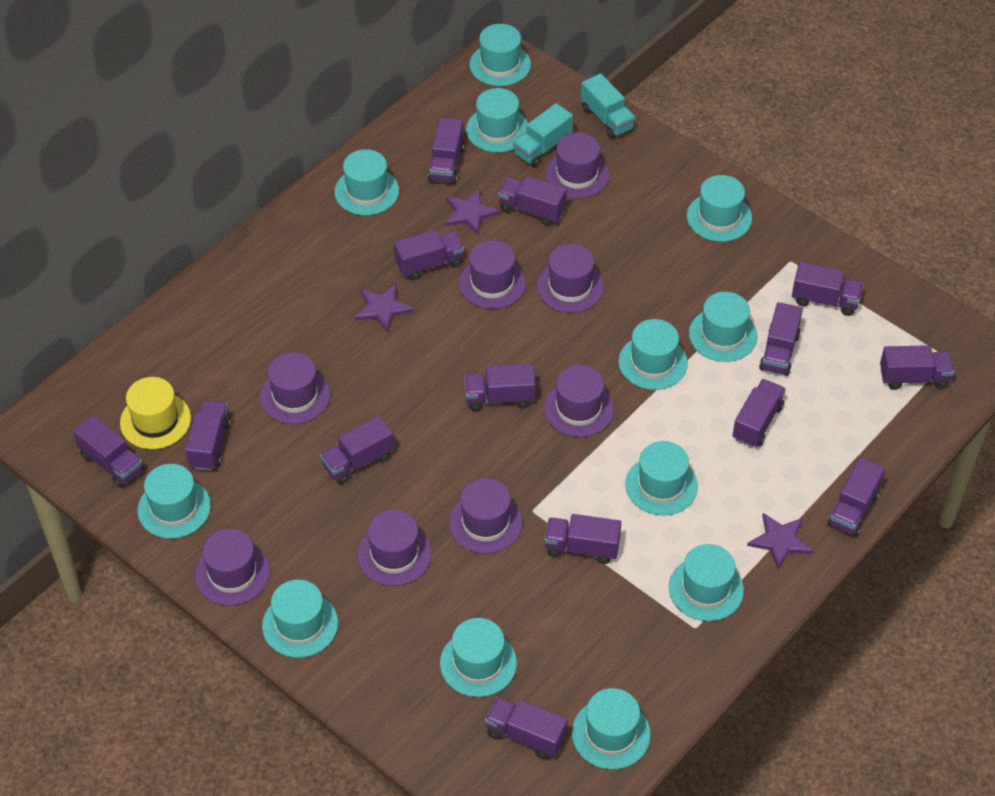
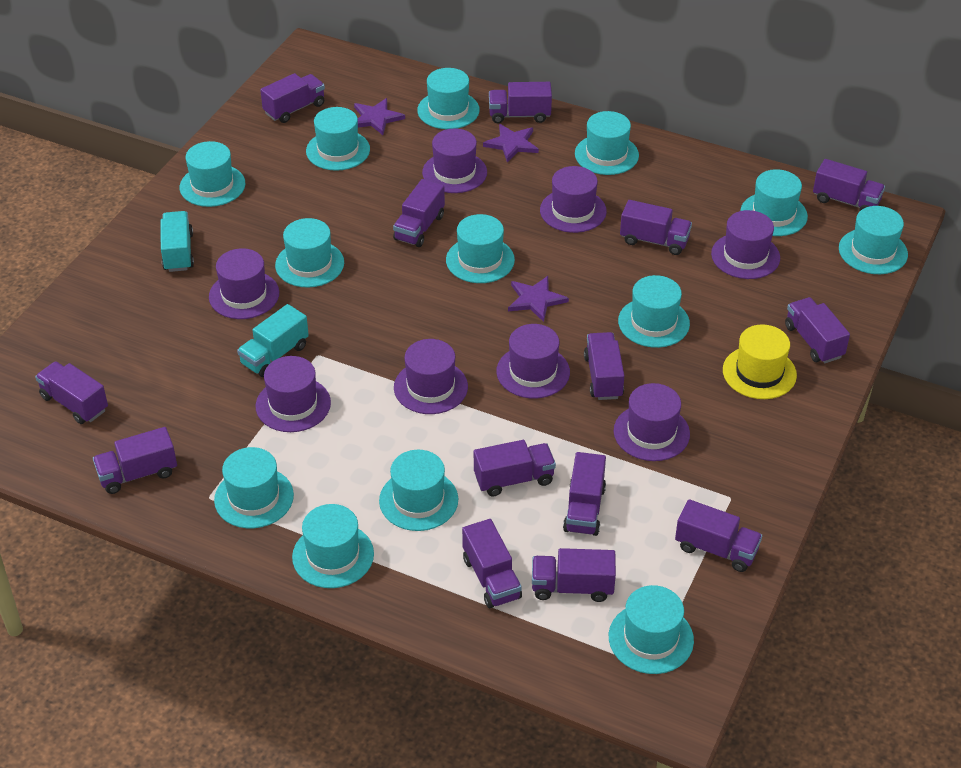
turquoise hat: [138,464,211,539] [262,580,338,658] [334,149,399,215] [440,618,517,697] [466,88,528,153] [470,24,531,86] [572,688,651,769] [618,319,688,390] [625,441,698,516] [669,544,744,621] [687,175,752,242] [689,292,758,362] = 12 -> [180,141,245,207] [214,447,294,528] [275,218,344,288] [292,504,374,588] [306,107,370,171] [379,450,458,531] [417,68,480,129] [446,214,515,283] [575,111,639,175] [609,585,694,674] [618,275,690,348] [740,169,808,236] [839,206,908,274] = 13

